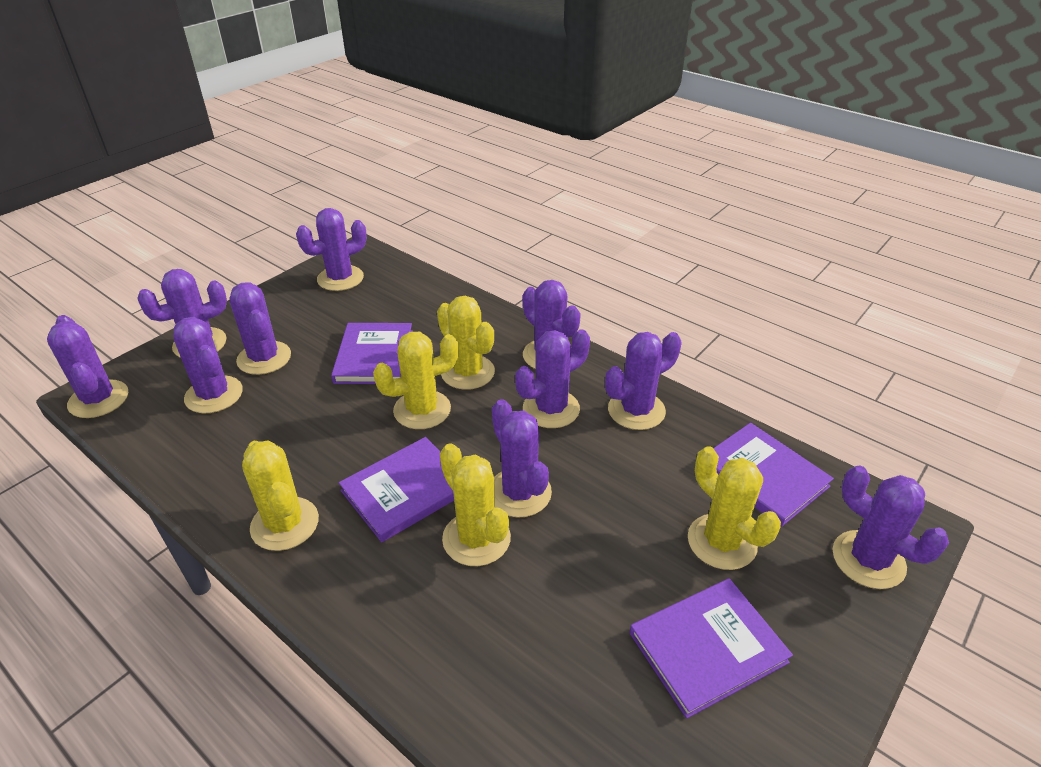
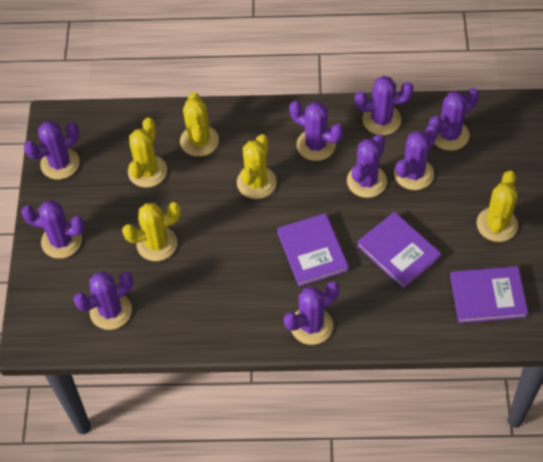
purple book: [331,323,413,384] [339,437,454,542] [629,578,793,719] [713,423,834,527] = 4 -> [277,213,349,286] [357,212,441,289] [450,266,528,323] = 3
purple cactus: [47,315,128,418] [137,269,227,358] [173,317,243,413] [230,282,291,375] [296,208,367,291] [492,399,552,518] [515,329,590,428] [523,280,581,369] [605,332,681,430] [832,466,949,589] = 10 -> [21,200,85,259] [24,121,80,179] [73,271,133,330] [284,281,339,345] [289,101,343,161] [347,134,387,198] [355,76,414,135] [394,123,439,190] [429,88,479,151] = 9

